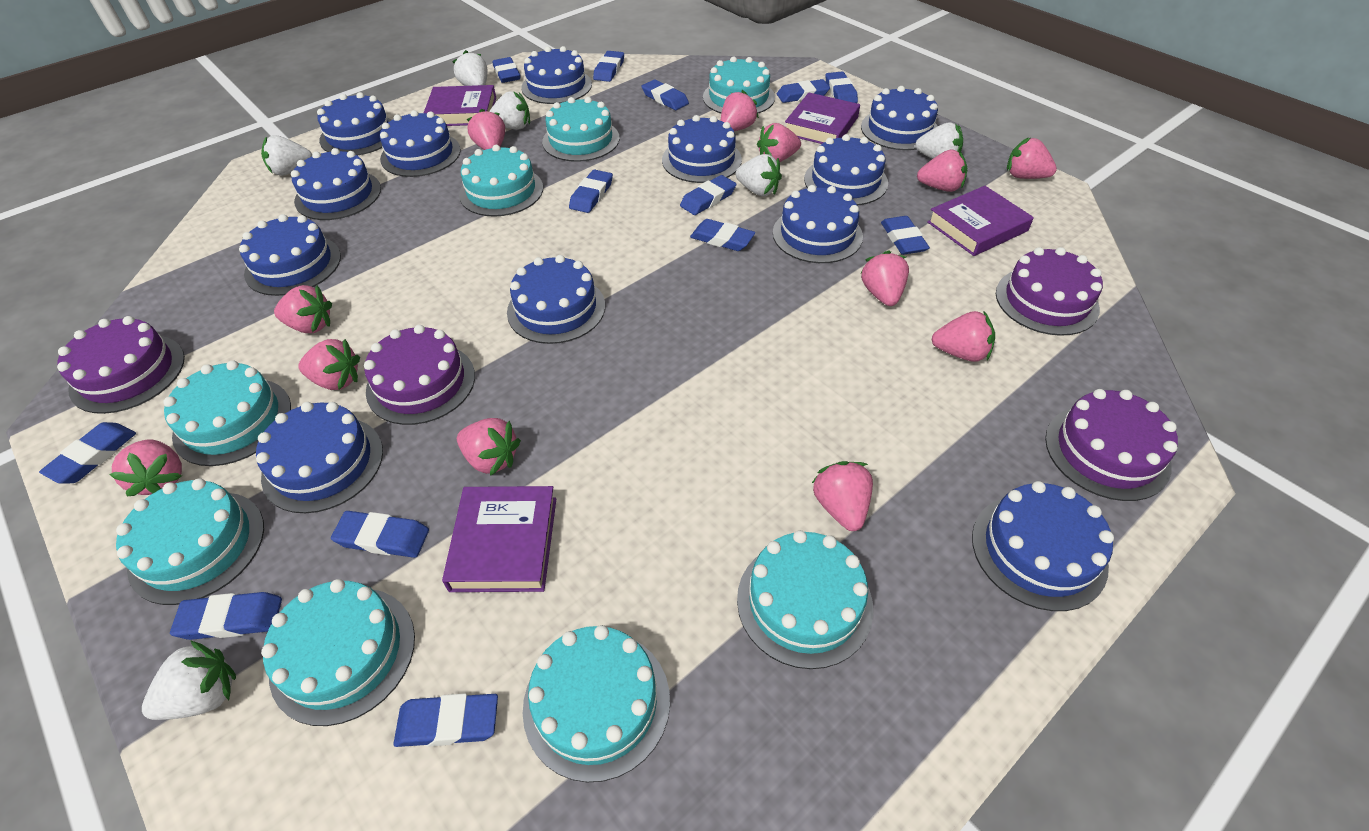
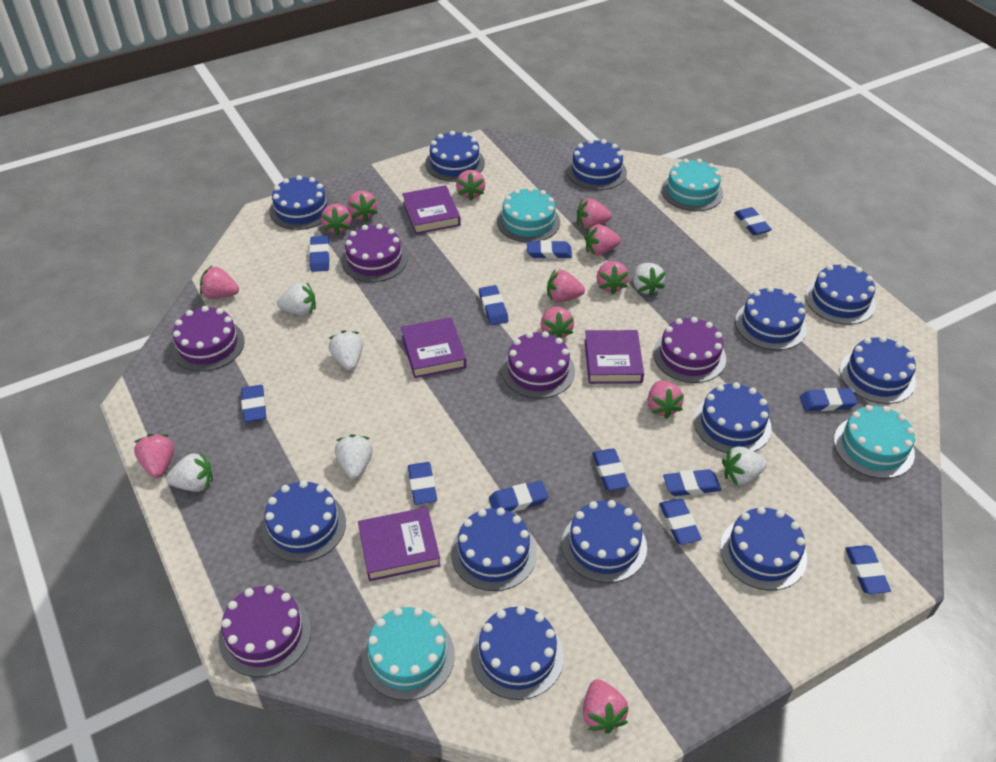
blue eraser: [39,422,136,484] [170,592,282,640] [331,511,429,558] [393,694,498,747] [493,57,520,83] [569,169,613,213] [593,51,624,82] [641,79,689,110] [680,175,736,215] [690,219,755,251] [777,79,830,103] [825,71,858,103] [881,216,930,255] = 13 -> [241,385,266,422] [309,236,330,272] [408,462,437,505] [479,285,509,325] [489,481,548,512] [527,240,572,259] [592,449,630,491] [659,499,702,545] [663,469,721,496] [735,207,772,235] [800,388,858,411] [845,545,891,594] = 12
purple cake: [57,316,185,414] [364,325,475,425] [996,247,1103,336] [1045,389,1178,501] = 4 -> [171,306,245,371] [218,585,311,677] [341,224,408,282] [502,331,575,398] [653,317,726,383] = 5
turquoise cake: [116,478,264,605] [163,360,291,466] [261,579,415,726] [459,145,543,216] [523,625,670,782] [542,97,620,162] [703,56,775,113] [737,530,873,669] = 8 -> [362,607,455,701] [497,187,560,242] [661,159,723,211] [834,405,915,479] = 4

